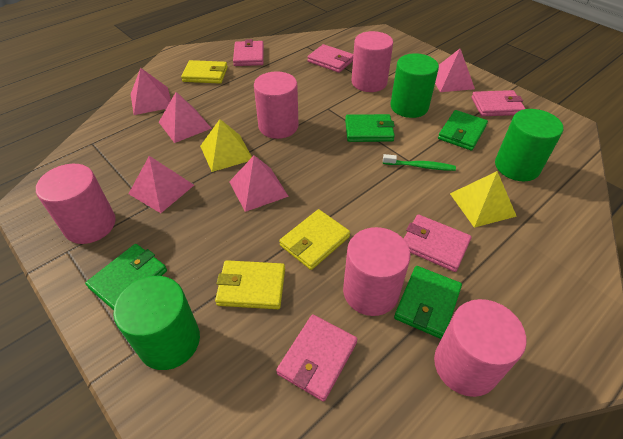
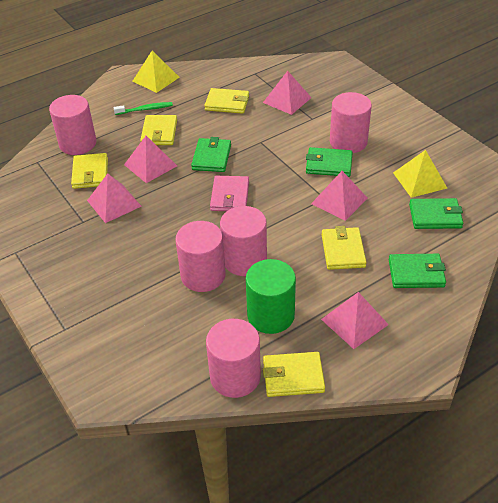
green cylinder: [113,276,200,370] [390,53,439,118] [495,109,563,181] = 3 -> [246,259,296,334] = 1
pink wallet: [233,39,264,66] [276,314,357,402] [307,44,353,73] [404,214,472,272] [471,90,526,116] = 5 -> [210,176,249,211] = 1
yellow wallet: [181,60,228,84] [215,260,285,309] [279,209,350,270] = 3 -> [71,153,108,189] [140,115,177,145] [204,88,249,114] [263,352,325,397] [322,226,367,270] = 5

